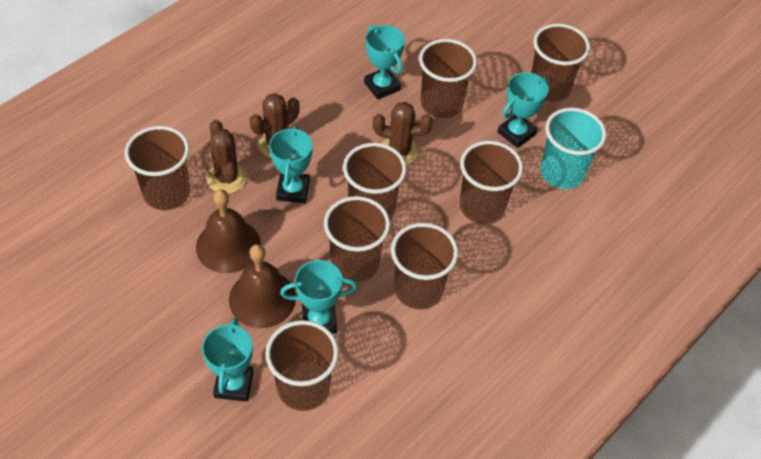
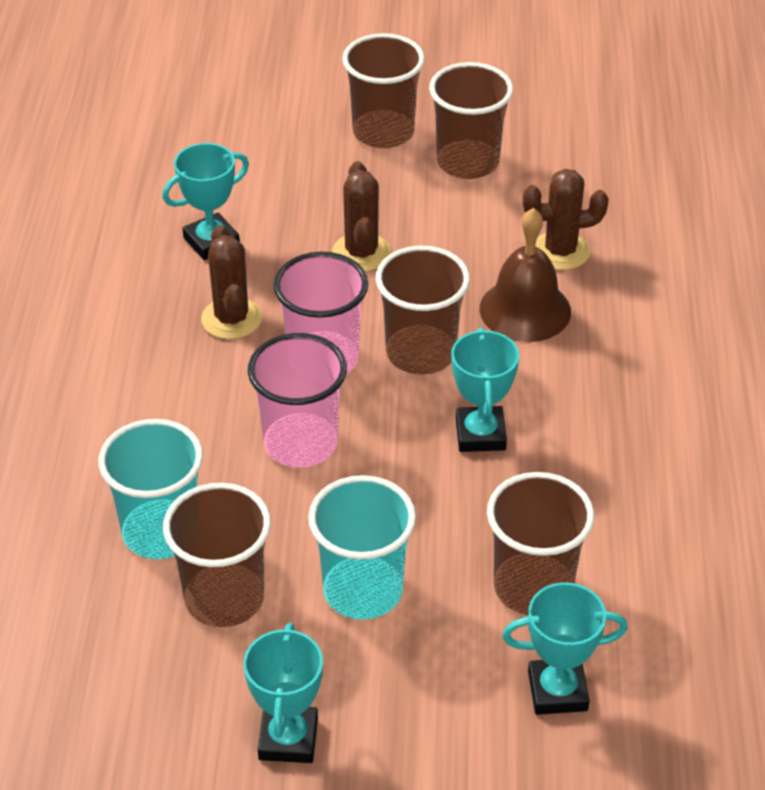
brown bell: [196,189,261,273] [229,244,296,328] = 2 -> [480,208,571,342] = 1
brown cup: [125,126,190,210] [265,320,339,411] [324,196,390,282] [343,143,407,220] [391,223,458,310] [419,39,477,118] [460,141,523,224] [531,24,590,102] = 8 -> [163,483,271,627] [342,33,425,148] [376,246,470,375] [429,62,513,179] [487,472,594,615] = 5
pink cup: none = 0 -> [248,333,347,468] [273,252,368,374] = 2
turquoise cup: [540,108,606,189] = 1 -> [98,419,203,559] [308,475,416,620] = 2
turquoise trophy: [202,318,254,402] [269,126,313,203] [280,260,357,334] [364,25,405,100] [498,72,549,148] = 5 -> [162,143,249,260] [243,623,323,763] [451,328,519,452] [502,582,628,715] = 4

